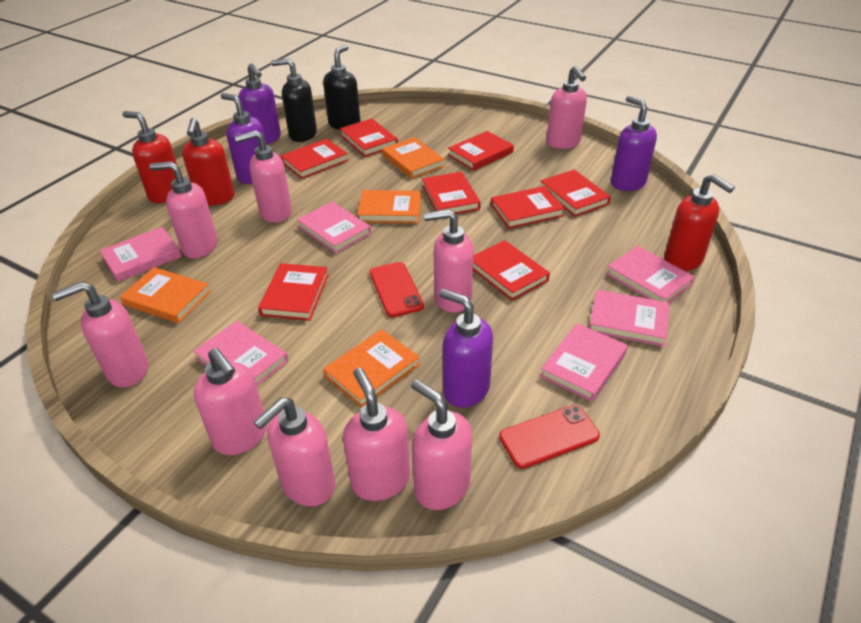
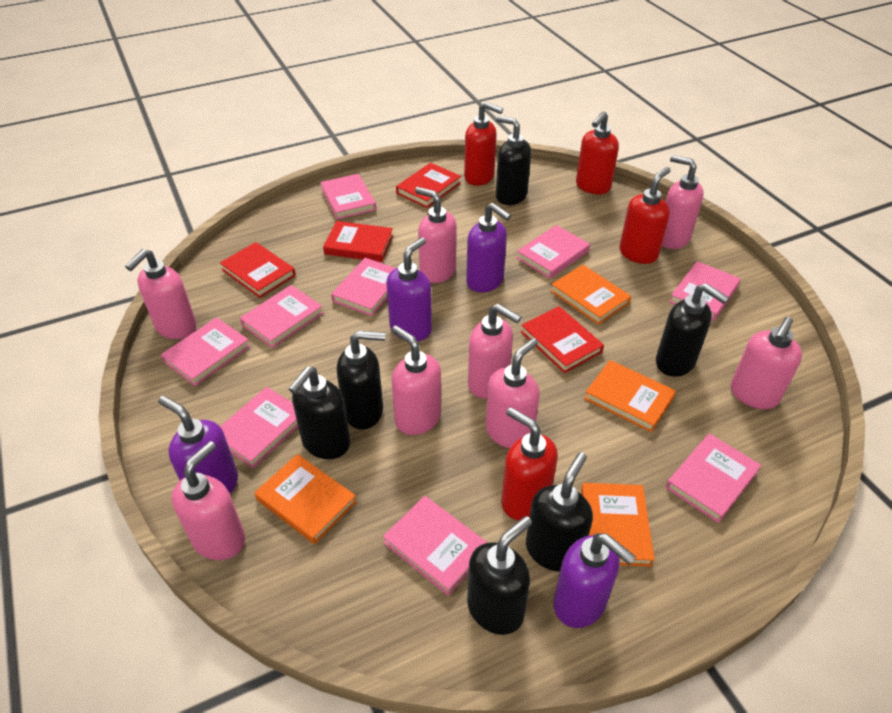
black soap dispenser: [271,58,317,142] [323,45,361,130] = 2 -> [289,366,350,459] [337,331,385,430] [467,516,532,635] [496,116,531,205] [526,452,593,572] [656,283,729,377] = 6
pink book: [100,227,182,282] [193,321,288,386] [297,202,371,253] [540,323,628,402] [589,290,670,347] [606,246,695,303] = 6 -> [161,317,250,386] [220,387,298,468] [240,285,323,348] [320,174,376,219] [331,258,396,316] [383,496,488,596] [517,225,590,279] [666,433,761,523] [669,261,741,321] = 9
pink soap dispenser: [52,281,149,387] [149,161,217,258] [194,348,267,455] [235,130,292,223] [253,397,335,506] [343,368,410,501] [411,379,472,510] [424,209,474,313] [547,66,587,149] = 9 -> [125,249,196,339] [171,441,245,560] [392,325,441,435] [415,187,457,283] [468,304,521,399] [486,338,540,448] [662,155,704,249] [731,317,802,409] = 8
red book: [258,263,329,321] [281,138,348,179] [340,118,398,157] [422,172,481,214] [448,131,514,171] [473,240,550,301] [491,186,565,229] [541,170,611,217] = 8 -> [220,242,296,298] [323,221,393,262] [396,163,461,208] [521,306,604,373] = 4
red phone: [370,262,424,317] [499,405,600,469] = 2 -> none = 0
red soap dispenser: [122,111,177,203] [182,118,234,205] [664,174,735,271] = 3 -> [464,102,503,186] [501,407,558,521] [576,111,619,194] [619,167,671,264] = 4

